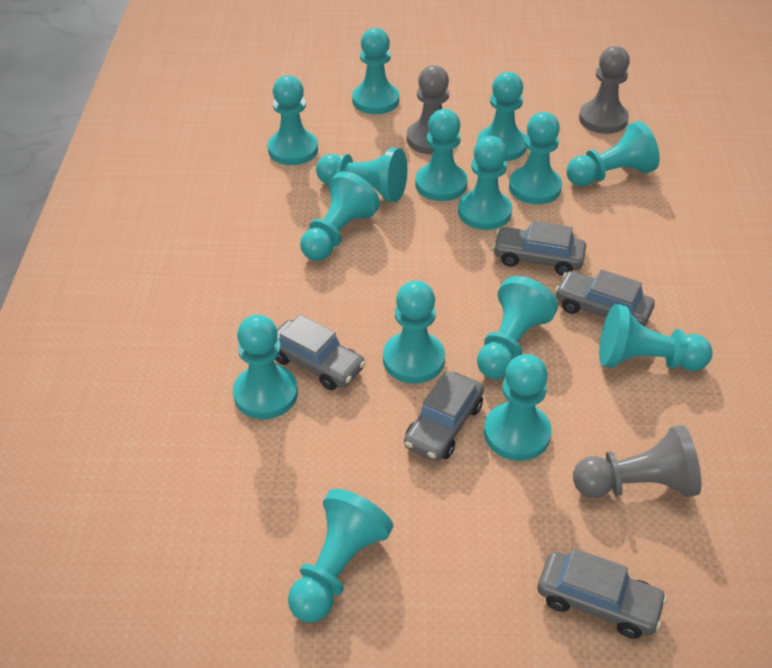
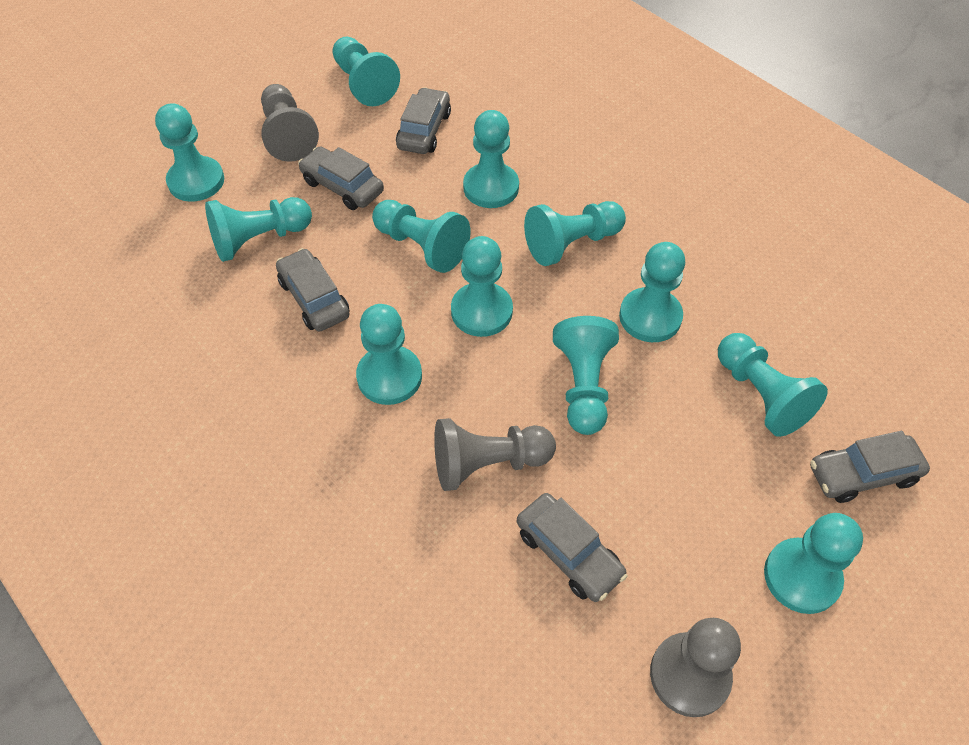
turquoise pawn: [233,314,298,419] [268,76,318,165] [288,489,393,622] [300,171,380,261] [316,148,407,202] [352,28,399,114] [383,280,445,383] [415,109,468,201] [458,136,512,230] [477,72,527,161] [477,276,558,380] [484,354,551,461] [509,112,562,204] [567,121,660,186] [599,304,713,371] = 15 -> [155,103,224,202] [205,197,312,262] [333,37,400,106] [356,304,422,405] [372,200,470,273] [451,236,513,337] [463,110,519,208] [524,201,626,266] [553,316,619,435] [619,242,685,342] [718,333,828,437] [764,513,863,614] = 12

